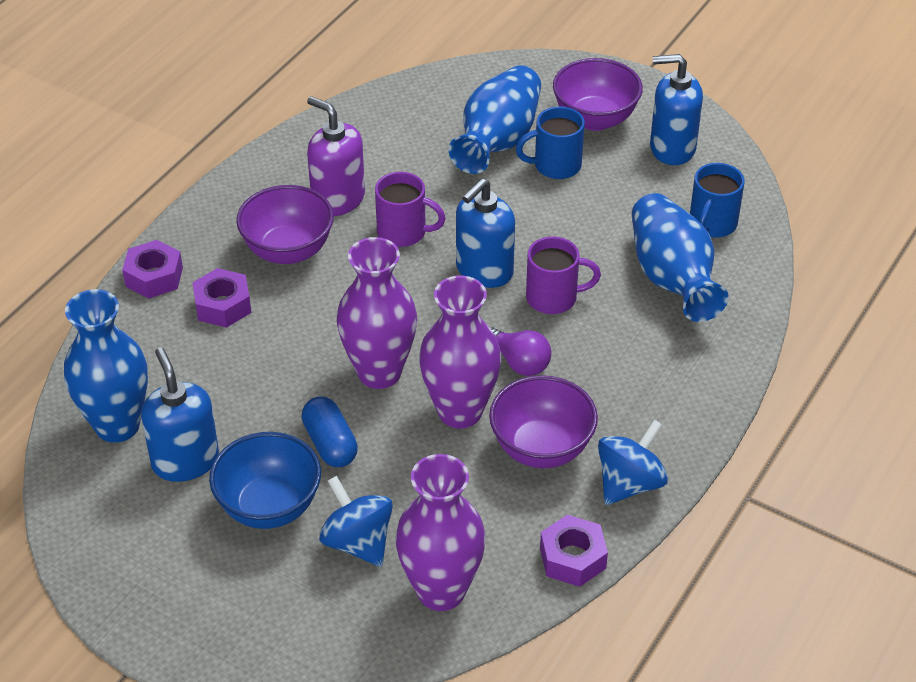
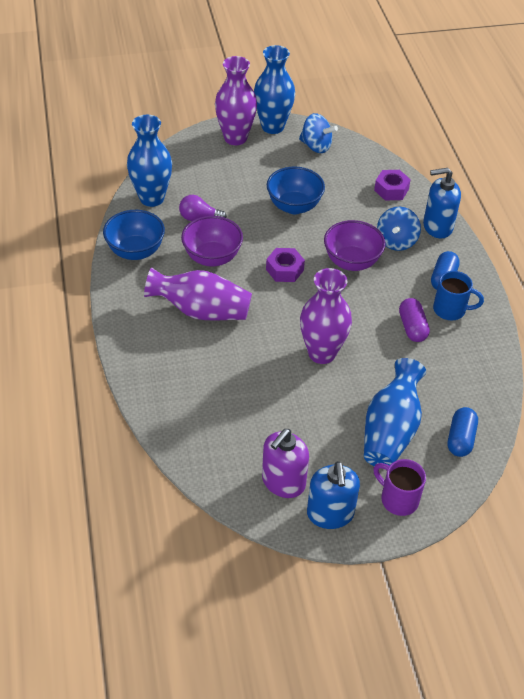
blue bowl: [209,432,321,529] = 1 -> [103,210,165,260] [267,167,325,214] = 2
blue capsule: [301,397,358,467] = 1 -> [431,251,460,290] [448,407,478,457] = 2
blue mug: [516,106,585,179] [690,163,744,238] = 2 -> [433,271,484,320] = 1
blue soap dispenser: [141,347,219,482] [456,178,515,288] [650,54,703,165] = 3 -> [307,461,360,529] [423,168,461,239] = 2
purple bowl: [236,185,334,264] [489,375,598,468] [553,58,643,131] = 3 -> [181,216,243,267] [324,220,386,271] = 2
purple capsule: none = 0 -> [399,298,430,342] = 1
purple mug: [375,172,446,247] [526,236,601,314] = 2 -> [373,459,426,516] = 1
purple nut: [122,240,183,299] [192,268,251,328] [540,515,608,587] = 3 -> [266,248,305,282] [374,170,411,201] = 2

